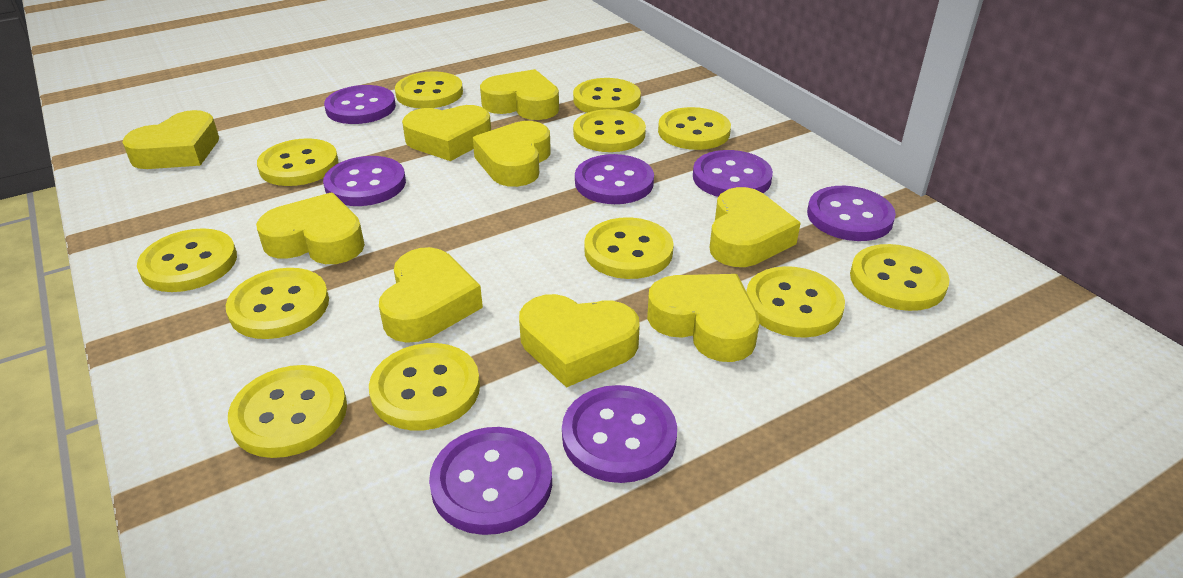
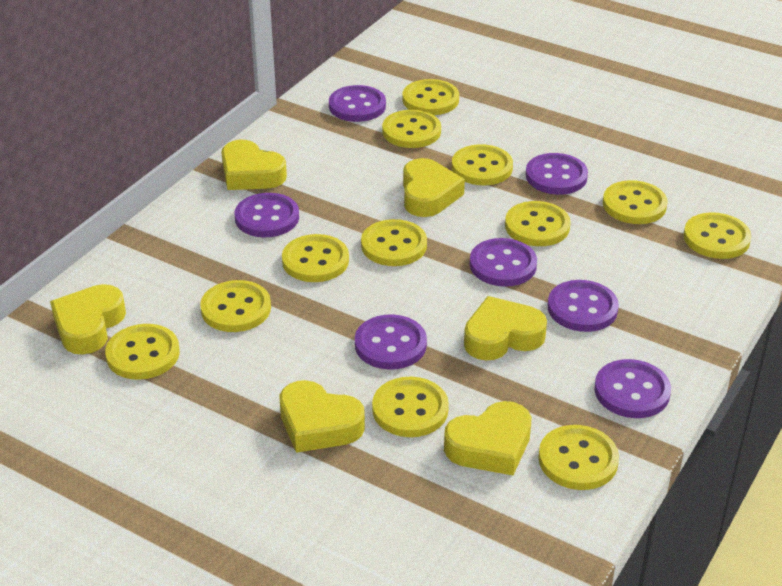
yellow heart: [122,110,219,169] [256,193,365,264] [379,247,483,343] [402,105,491,161] [473,121,551,187] [480,69,559,120] [519,294,640,388] [647,274,759,362] [709,187,801,267] = 9 -> [50,284,126,355] [221,140,287,190] [279,380,365,453] [403,158,465,217] [444,401,532,475] [464,296,547,360] = 6

